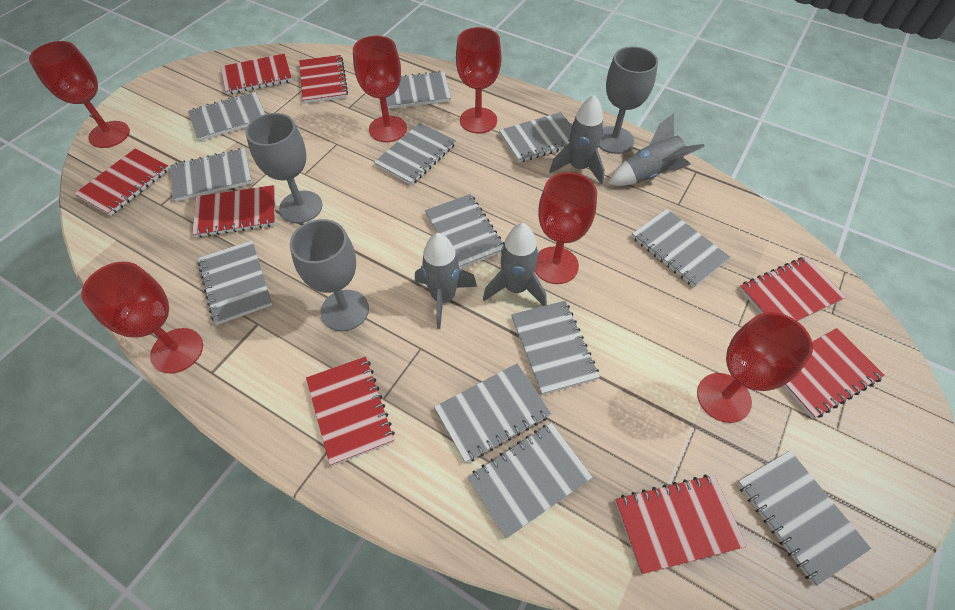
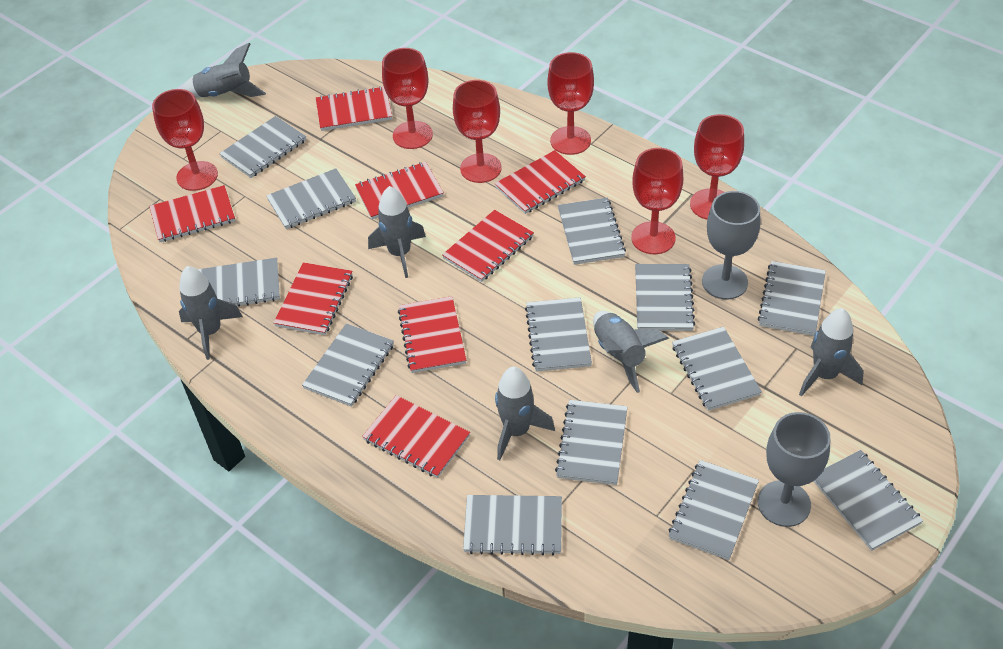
grey goblet: [246,113,322,223] [290,219,369,331] [598,46,658,154] = 3 -> [702,191,761,300] [758,412,831,527] = 2
grey notebook: [170,148,252,202] [188,92,265,141] [198,240,272,325] [374,123,456,185] [386,71,451,109] [425,194,504,269] [434,363,551,463] [468,423,593,539] [499,112,572,163] [511,301,600,395] [632,209,730,287] [737,451,871,586] = 12 -> [198,258,280,307] [219,116,307,178] [266,168,356,229] [302,323,394,407] [463,495,562,555] [525,297,592,372] [555,400,627,485] [558,198,626,265] [635,264,695,331] [669,460,759,560] [672,327,762,411] [758,261,826,336] [813,450,923,551] = 13
grey rocket: [415,233,477,329] [483,223,547,306] [549,95,605,185] [608,114,705,186] = 4 -> [179,266,243,360] [182,43,266,97] [368,186,426,278] [495,366,555,460] [593,311,669,393] [799,308,864,397] = 6

